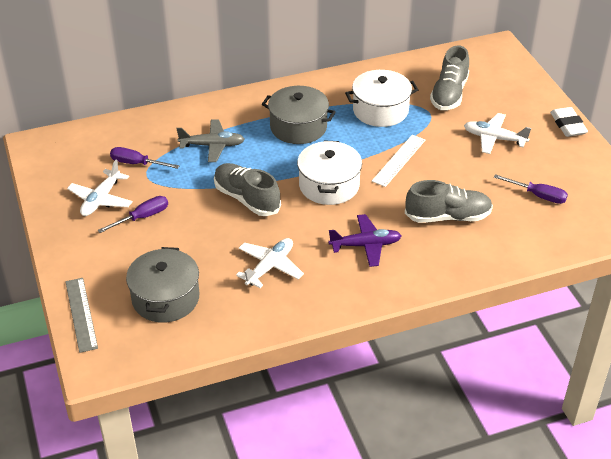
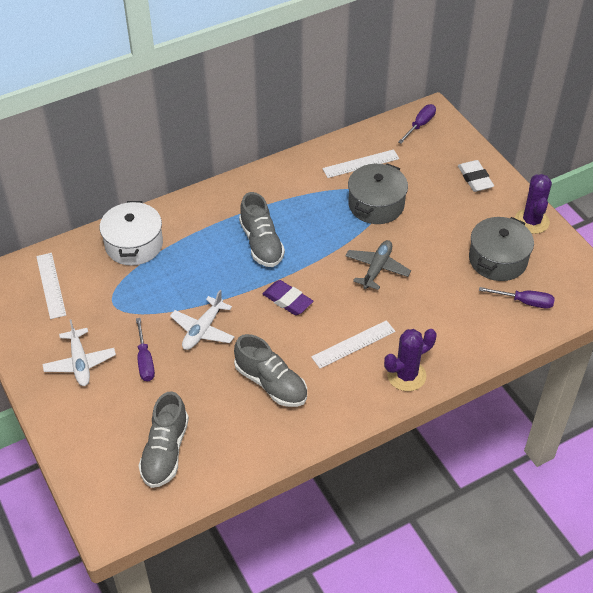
grey ruler: [65,278,98,353] = 1 -> none = 0
purple cactus: none = 0 -> [384,329,437,391] [515,174,552,234] = 2
purple eraser: none = 0 -> [262,280,313,315] = 1
purple plane: [328,214,402,267] = 1 -> none = 0
white plane: [67,160,132,216] [236,238,304,288] [464,113,531,154] = 3 -> [42,320,116,386] [170,290,234,350] = 2
white pot: [297,140,362,205] [345,70,418,127] = 2 -> [100,201,163,266] = 1
white ruler: [372,135,425,187] = 1 -> [36,253,66,319] [311,320,396,369] [322,149,399,178] = 3

